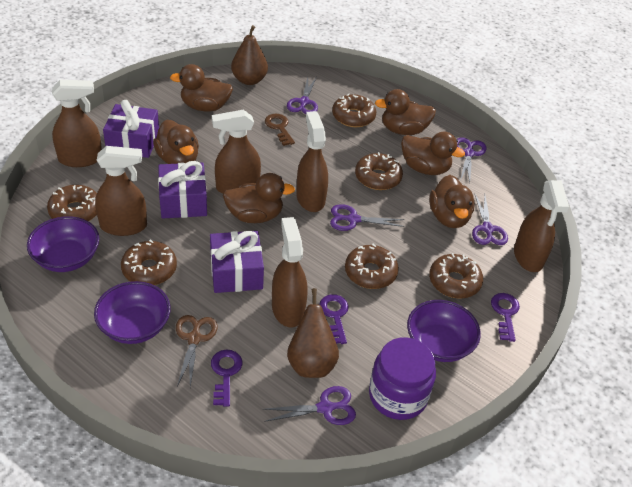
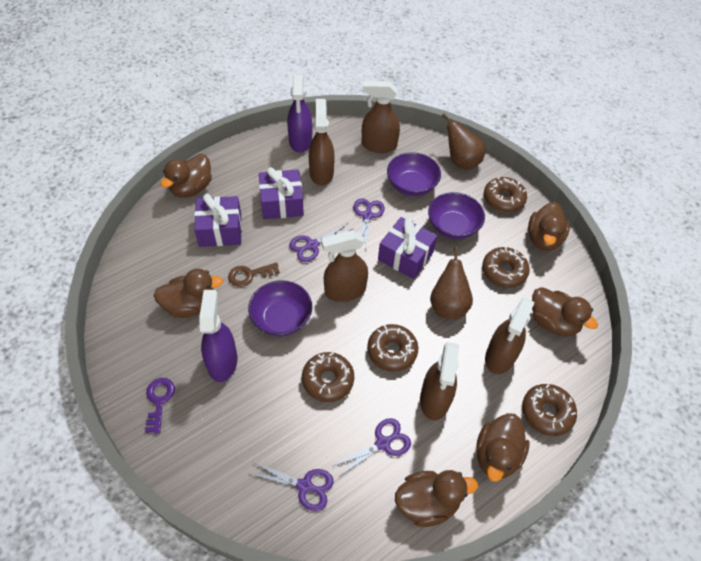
brown donut: [47,185,97,221] [121,239,177,285] [332,93,376,127] [345,244,399,289] [355,152,403,190] [429,253,483,299] = 6 -> [302,352,354,402] [367,324,418,372] [482,247,530,288] [484,177,527,213] [522,384,577,436] = 5
brown scissors: [176,315,218,387] = 1 -> none = 0
brown spray bottle: [52,80,102,167] [95,146,147,236] [212,110,261,194] [272,217,308,327] [296,111,328,212] [514,180,569,272] = 6 -> [309,99,335,186] [321,230,368,302] [362,81,400,153] [420,342,459,420] [485,298,534,374] = 5
purple jar: [369,337,436,420] = 1 -> none = 0
purple key: [211,350,242,407] [319,294,349,344] [491,293,520,342] = 3 -> [145,378,175,434] = 1
purple scissors: [262,386,356,425] [287,77,318,114] [330,204,405,231] [457,137,486,183] [472,193,508,245] = 5 -> [250,462,334,511] [289,223,353,262] [333,418,411,477] [354,198,385,248] = 4
purple spray bottle: none = 0 -> [199,290,237,382] [287,75,312,153] = 2

